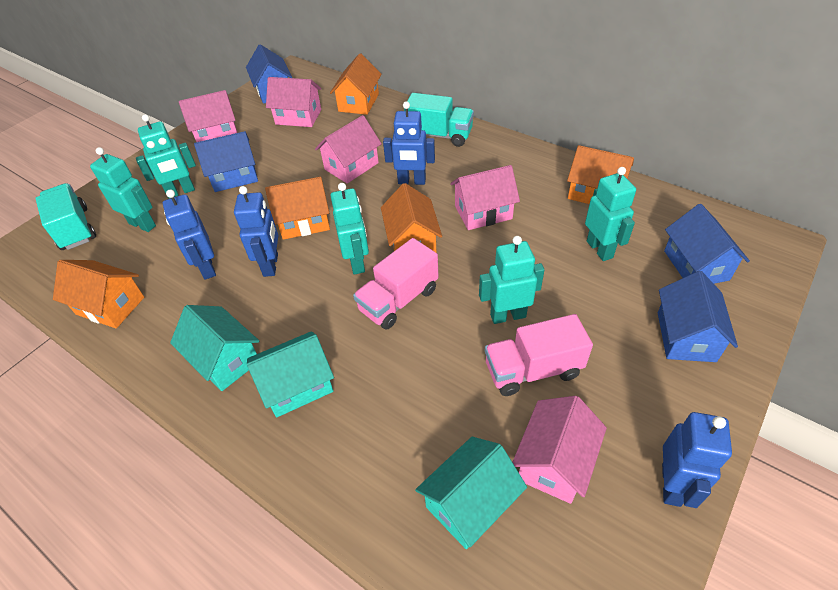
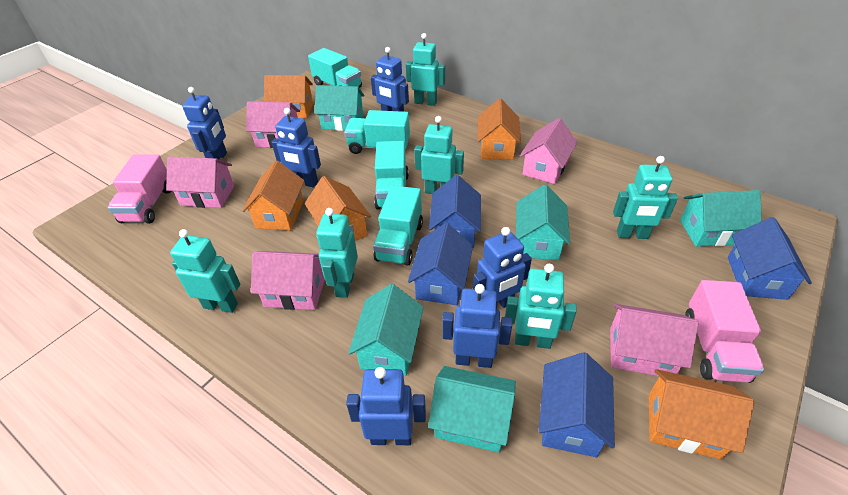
blue robot: [163,190,216,280] [234,186,278,277] [383,101,435,185] [662,412,732,508] = 4 -> [182,87,227,160] [271,108,321,187] [346,367,426,445] [371,47,409,112] [442,284,512,368] [473,227,532,308] = 6
turquoise house: [170,305,259,391] [247,332,334,417] [415,437,527,549] = 3 -> [315,85,364,131] [348,284,423,376] [428,366,516,453] [516,184,570,260] [680,190,762,247] = 5
turquoise robot: [90,147,156,232] [136,114,196,199] [331,183,369,275] [479,236,544,324] [585,167,636,261] = 5 -> [170,229,240,313] [316,208,358,298] [406,33,445,106] [414,116,464,194] [505,264,577,349] [613,156,678,239] = 6
turquoise truck: [35,183,96,250] [404,93,474,147] = 2 -> [308,48,362,88] [344,110,410,154] [373,185,423,266] [374,141,409,209] = 4

